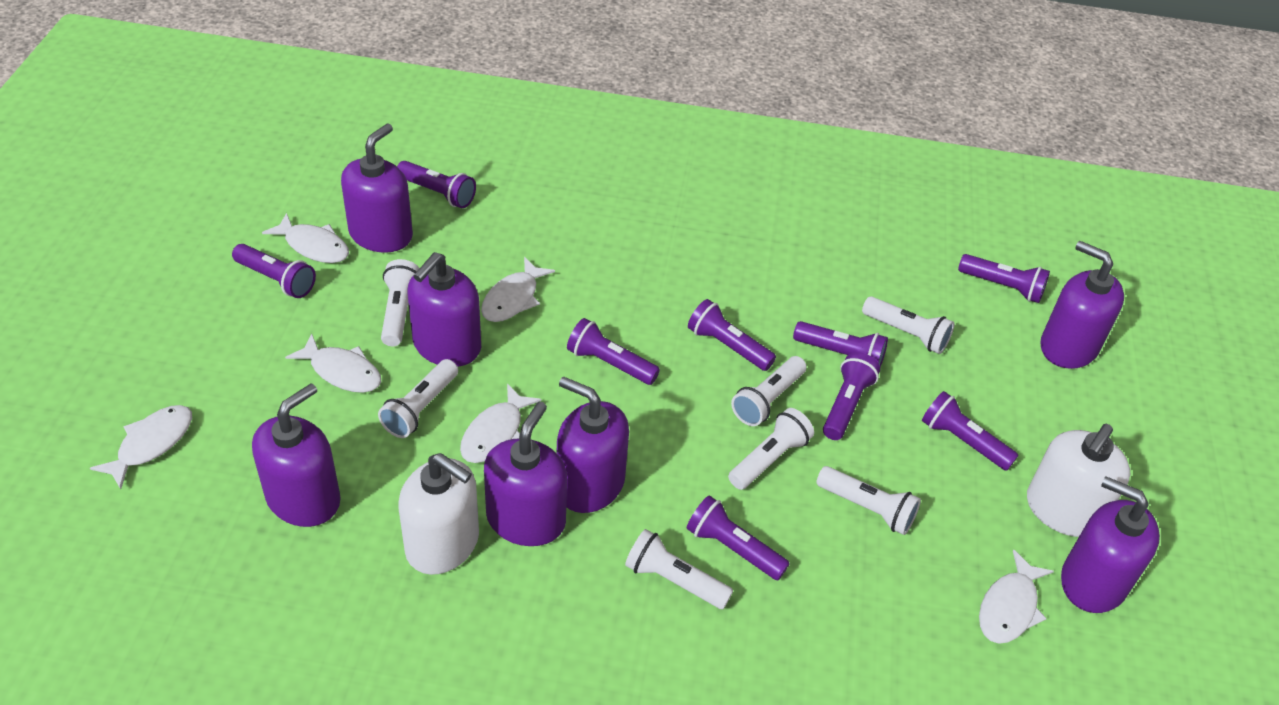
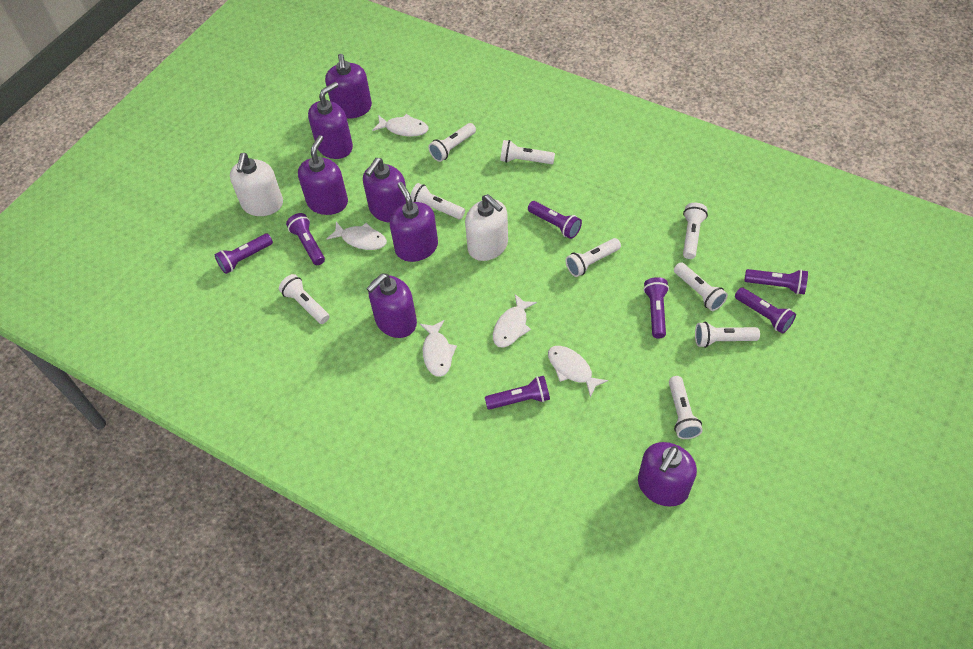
purple flashlight: [232,244,316,298] [397,161,476,208] [567,318,660,385] [687,495,790,580] [688,299,776,371] [793,321,888,367] [823,352,880,440] [922,391,1019,471] [958,254,1050,303] = 9 -> [215,233,273,274] [286,213,325,265] [485,376,550,410] [528,201,582,239] [643,277,669,339] [735,287,796,334] [744,269,808,295] = 7
white fish: [90,405,192,489] [262,213,349,263] [285,333,381,393] [460,384,541,463] [481,257,555,322] [979,549,1054,644] = 6 -> [327,222,387,250] [372,114,428,137] [420,320,457,377] [493,294,537,348] [548,346,608,398] = 5
white flashlight: [378,359,458,438] [381,259,420,346] [625,529,733,609] [728,408,814,490] [731,356,807,426] [816,466,921,535] [862,296,954,354] = 7 -> [279,274,330,324] [410,183,465,219] [428,123,476,162] [500,140,555,164] [565,238,621,277] [669,376,703,439] [674,262,728,311] [683,203,708,259] [695,322,760,348] = 9

